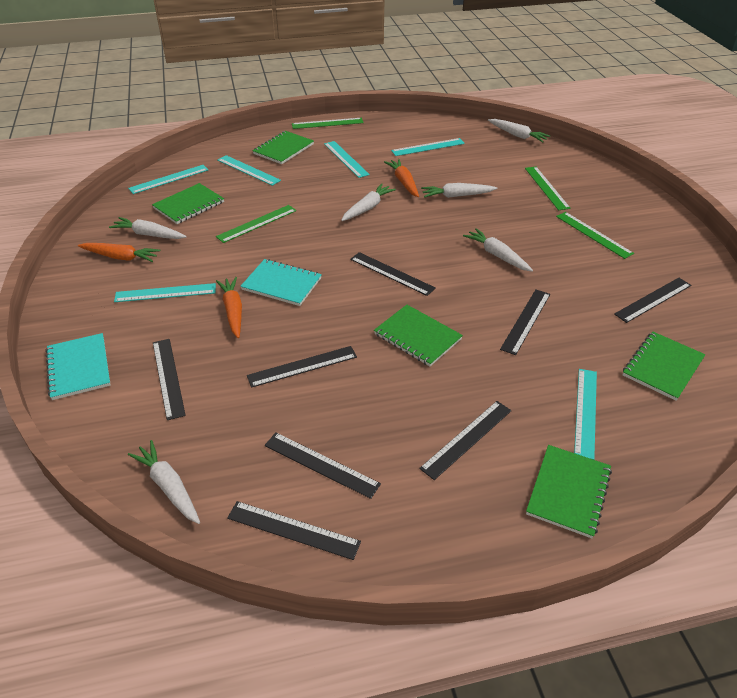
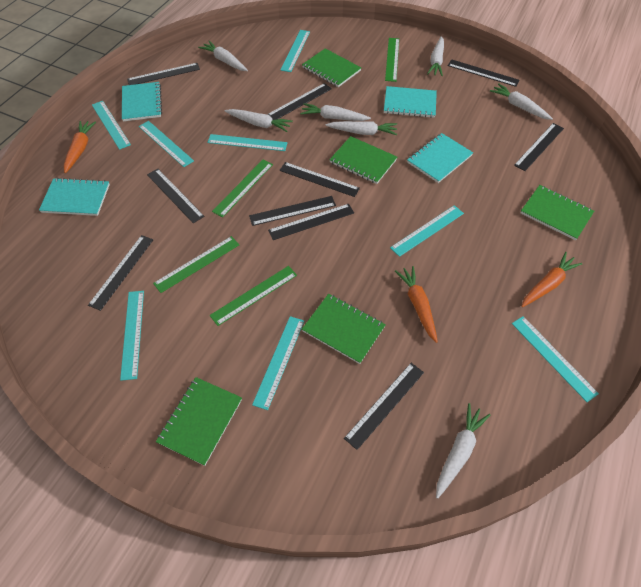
black ruler: [153,339,186,420] [227,501,361,560] [247,346,357,388] [265,432,381,499] [350,252,436,296] [419,401,512,480] [500,290,550,355] [614,278,691,323] = 8 -> [88,235,153,311] [127,63,200,85] [147,169,204,223] [249,196,336,226] [267,83,332,120] [268,204,354,240] [279,162,360,197] [344,363,424,450] [448,59,519,87] [514,123,564,171] = 10
turquoise notebook: [46,333,111,400] [240,259,322,306] = 2 -> [39,178,110,216] [122,82,162,121] [384,86,437,118] [407,133,473,183] = 4
turquoise ruler: [114,283,216,302] [128,165,208,194] [217,155,281,186] [324,141,370,178] [391,138,465,156] [574,369,597,460] = 6 -> [92,101,131,150] [120,291,144,381] [139,121,194,167] [207,134,287,151] [252,316,304,410] [280,30,310,72] [390,205,464,257] [512,316,599,402] = 8
white carrot: [109,217,187,239] [128,440,200,524] [341,184,396,221] [421,183,497,198] [463,228,533,272] [488,119,550,142] = 6 -> [198,41,248,71] [225,109,293,132] [300,103,371,121] [326,121,397,135] [427,36,444,76] [436,403,491,499] [490,83,553,120] = 7

